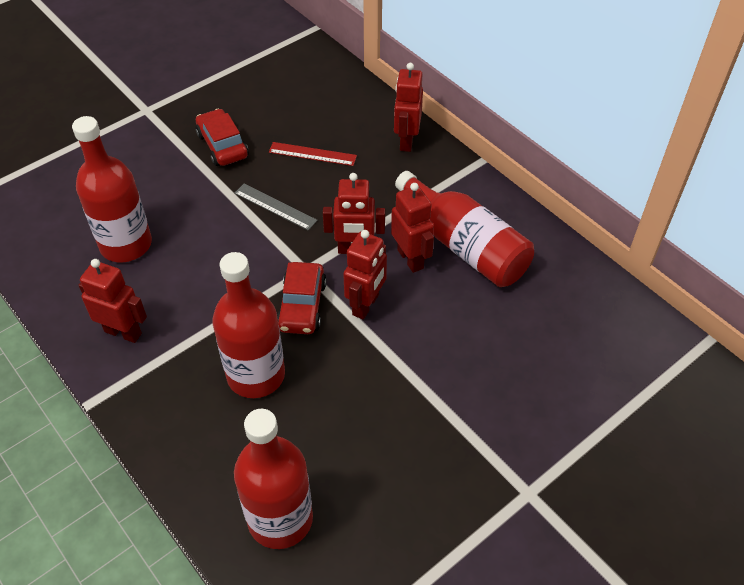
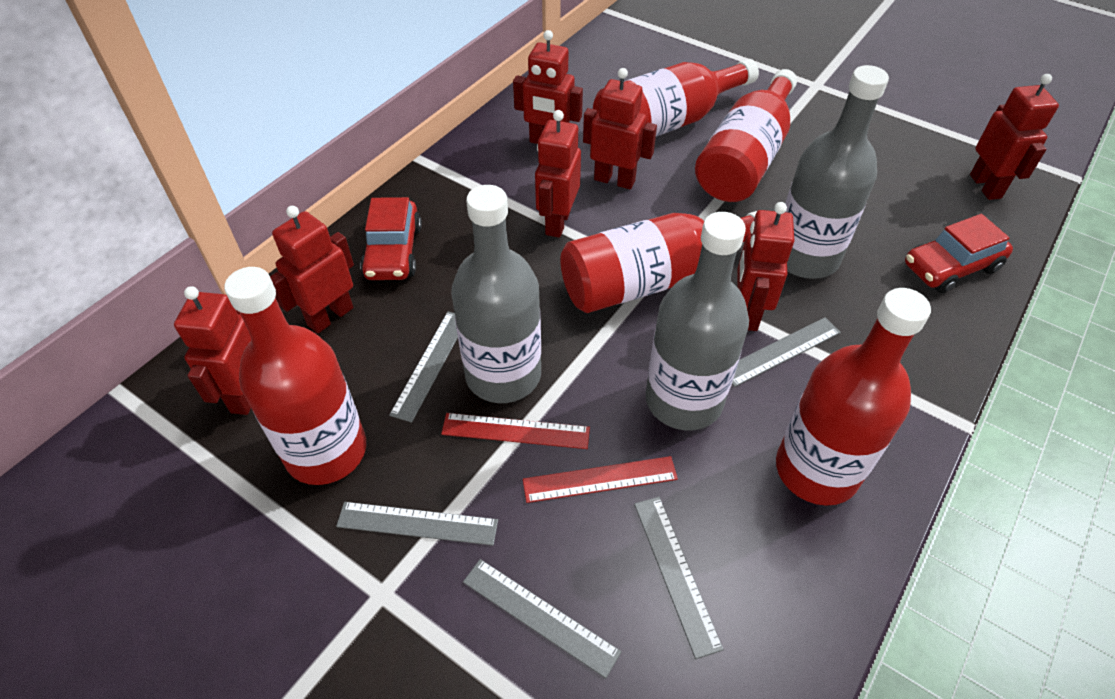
grey bottle: none = 0 -> [451,185,541,403] [645,212,749,430] [785,65,889,279] = 3
grey ruler: [235,184,318,230] = 1 -> [336,502,498,546] [389,311,458,423] [463,559,622,678] [634,497,724,659] [732,317,841,387] = 5
red bottle: [72,116,152,262] [212,252,285,398] [234,409,313,549] [395,171,534,287] = 4 -> [224,267,366,485] [560,211,757,313] [593,59,759,137] [695,69,797,202] [776,288,931,506] = 5
red robot: [79,259,147,343] [323,173,385,254] [343,230,387,319] [391,183,434,273] [394,63,423,152] = 5 -> [174,286,251,415] [270,206,354,334] [513,30,583,144] [535,110,581,238] [583,68,657,189] [737,202,794,331] [970,74,1059,200] = 7
red ruler: [269,142,357,166] = 1 -> [441,413,590,449] [523,456,678,503] = 2

